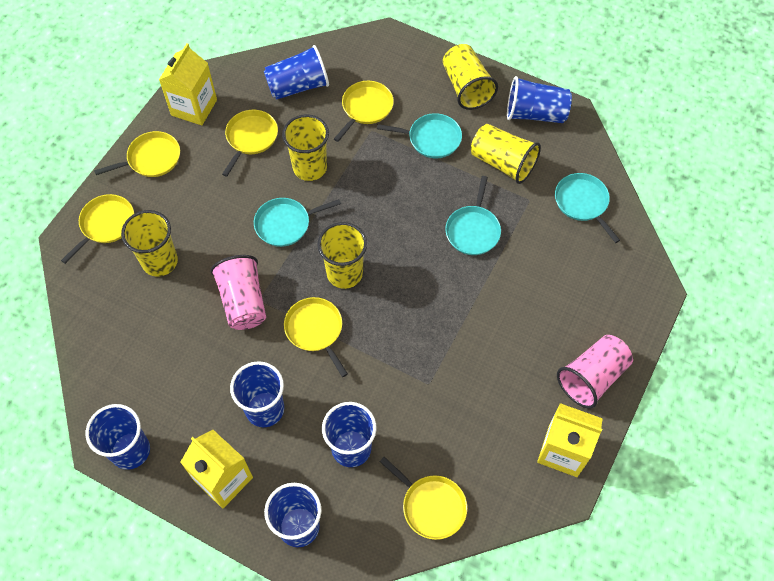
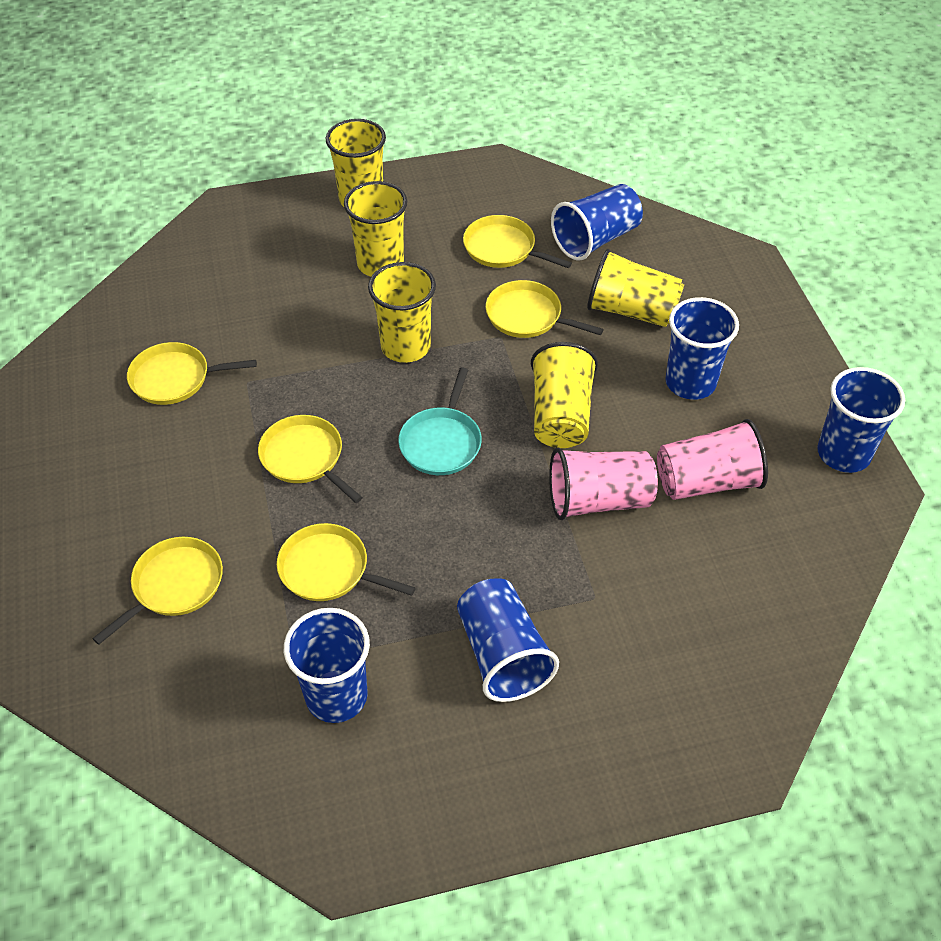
blue cup: [86,404,150,470] [230,361,284,427] [264,45,329,100] [264,483,321,547] [322,402,376,467] [507,76,572,123] = 6 -> [284,608,370,723] [457,578,559,702] [551,184,643,261] [665,297,739,400] [817,367,905,473] = 5
turquoise pan: [254,198,341,247] [377,113,462,158] [445,176,501,255] [555,173,620,243] = 4 -> [398,368,482,475] = 1
yellow carton: [159,43,217,125] [180,430,253,508] [537,403,603,477] = 3 -> none = 0

